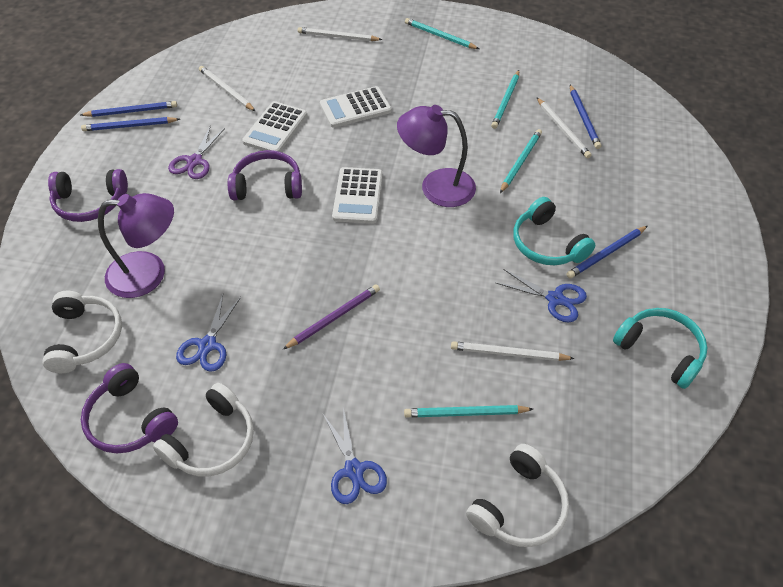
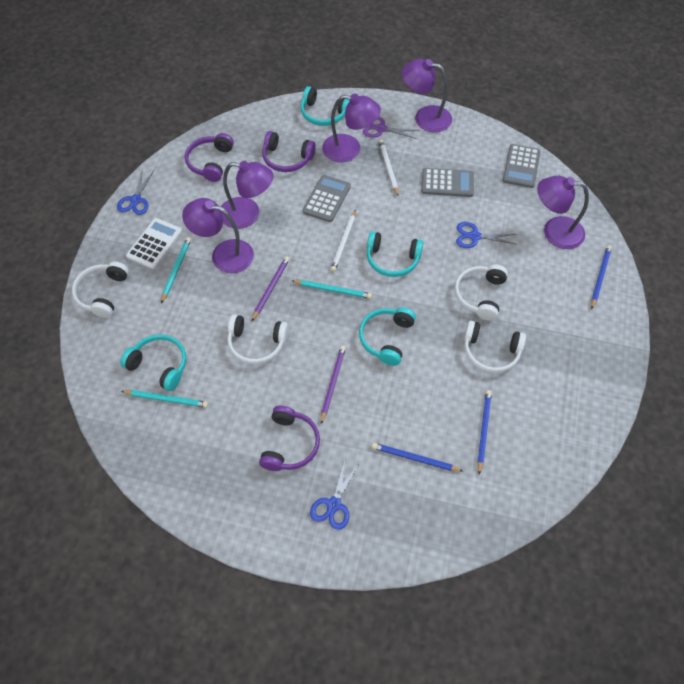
blue pencil: [81,101,177,117] [81,117,180,131] [567,226,647,278] [570,85,601,149] = 4 -> [372,443,463,471] [477,390,492,474] [591,245,612,309] = 3
grey calculator: none = 0 -> [303,175,351,222] [421,168,474,197] [503,144,541,188] = 3
purple lamp: [98,193,174,298] [397,105,476,207] = 2 -> [182,198,254,273] [221,161,274,229] [322,94,381,162] [402,59,452,133] [537,176,589,249] = 5
purple pencil: [283,284,380,349] = 1 -> [252,257,290,321] [321,346,346,424] = 2
turquoise headphones: [513,197,595,265] [613,308,707,389] = 2 -> [120,334,186,391] [301,86,350,126] [359,307,416,366] [367,231,423,277] = 4
turquoise pencil: [404,405,533,418] [405,18,479,49] [491,70,519,129] [500,129,542,193] = 4 -> [121,390,208,408] [161,237,191,303] [292,280,372,299] = 3
white calculator: [242,101,307,152] [320,86,392,128] [332,167,383,224] = 3 -> [126,218,182,269] = 1
white headphones: [42,291,122,373] [153,383,254,477] [466,444,569,547] = 3 -> [72,261,129,318] [228,314,289,364] [455,265,508,321] [464,321,526,373] = 4
white pencil: [199,66,255,111] [298,27,382,41] [451,341,575,361] [537,98,591,158] = 4 -> [331,209,356,272] [379,140,399,196] = 2

